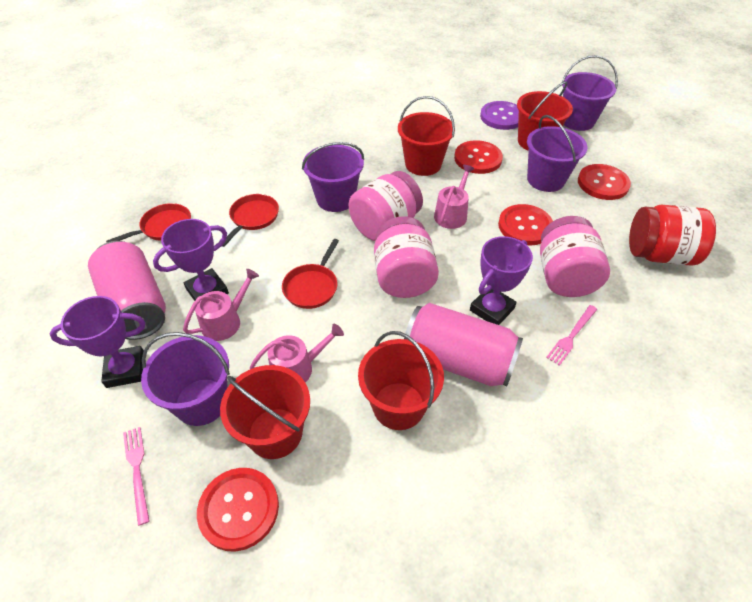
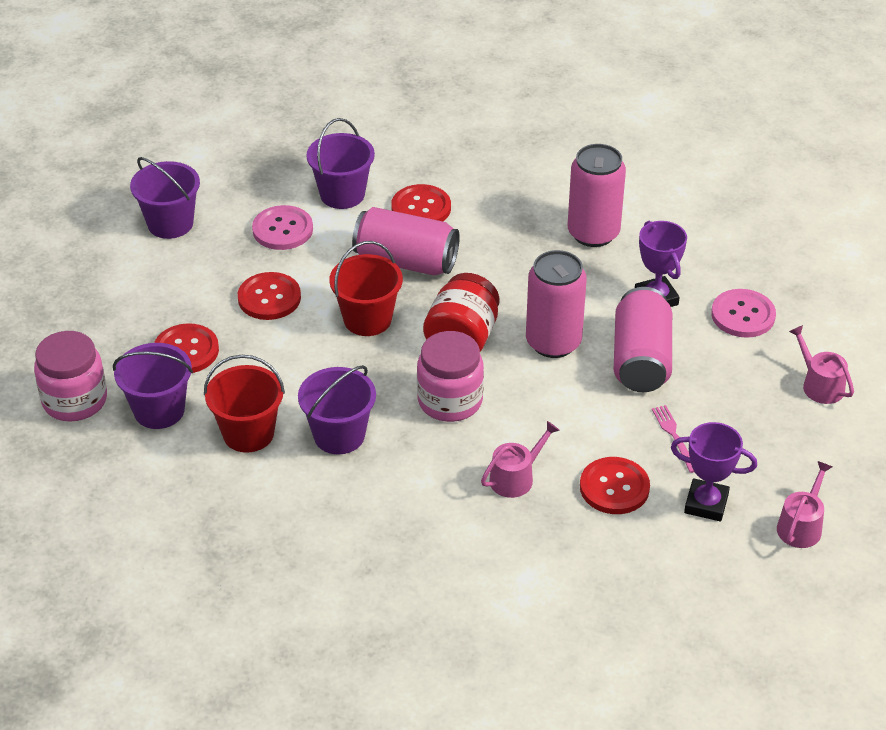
pink button: none = 0 -> [252,205,313,250] [711,289,776,338] = 2
pink can: [88,241,166,340] [404,303,523,387] = 2 -> [352,207,460,275] [526,250,587,358] [568,144,626,247] [614,287,672,392] = 4
pink fork: [123,427,150,526] [546,305,597,366] = 2 -> [652,405,694,473] = 1
pink jar: [349,171,423,241] [374,216,439,298] [540,216,610,297] = 3 -> [34,331,107,422] [417,331,484,422] = 2
purple button: [480,101,519,130] = 1 -> none = 0
purple trophy: [50,296,145,388] [153,219,229,301] [470,236,533,325] = 3 -> [635,221,687,307] [671,422,757,521] = 2
red bucket: [220,365,310,459] [358,331,444,430] [398,96,455,176] [517,81,573,151] = 4 -> [204,355,285,453] [329,241,403,336] = 2
red pan: [106,203,191,242] [222,194,279,247] [282,239,339,309] = 3 -> none = 0

